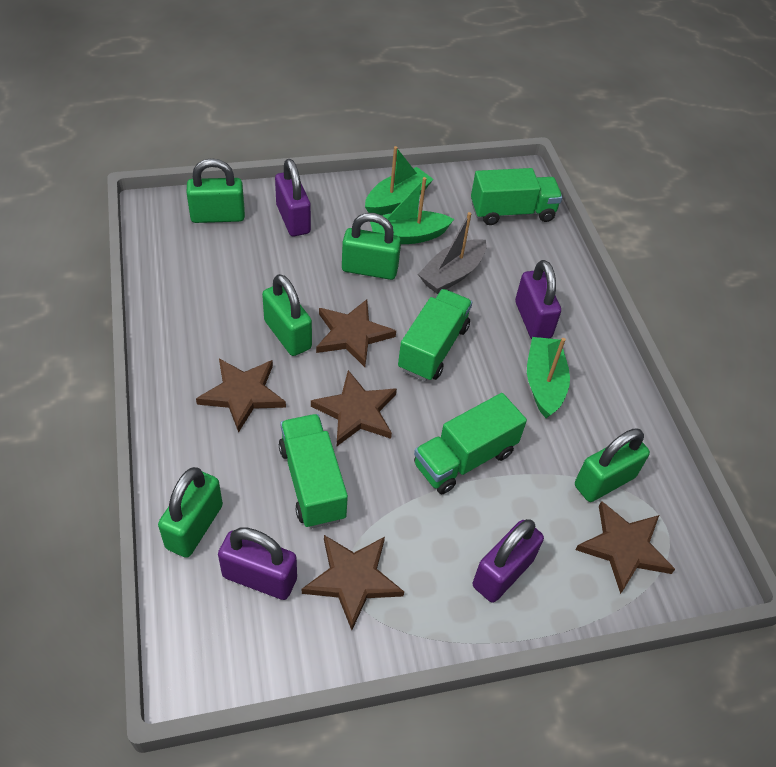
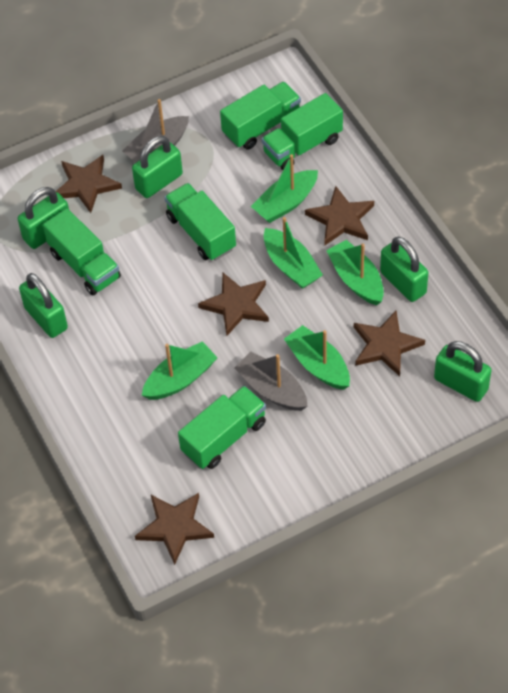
green boat: [365,146,433,215] [370,177,454,244] [527,337,570,418] = 3 -> [142,341,218,400] [251,154,318,223] [264,217,323,289] [284,325,350,390] [326,240,384,305] = 5
green truck: [279,414,348,528] [398,289,472,381] [414,393,527,494] [471,168,563,225] = 4 -> [43,208,121,295] [164,183,236,261] [178,386,266,469] [220,82,301,150] [262,93,343,170] = 5
grey boat: [418,212,486,294] = 1 -> [123,99,189,163] [234,352,308,411] = 2
purple padlock: [218,527,297,600] [275,159,311,236] [473,519,544,602] [515,260,561,339] = 4 -> none = 0

